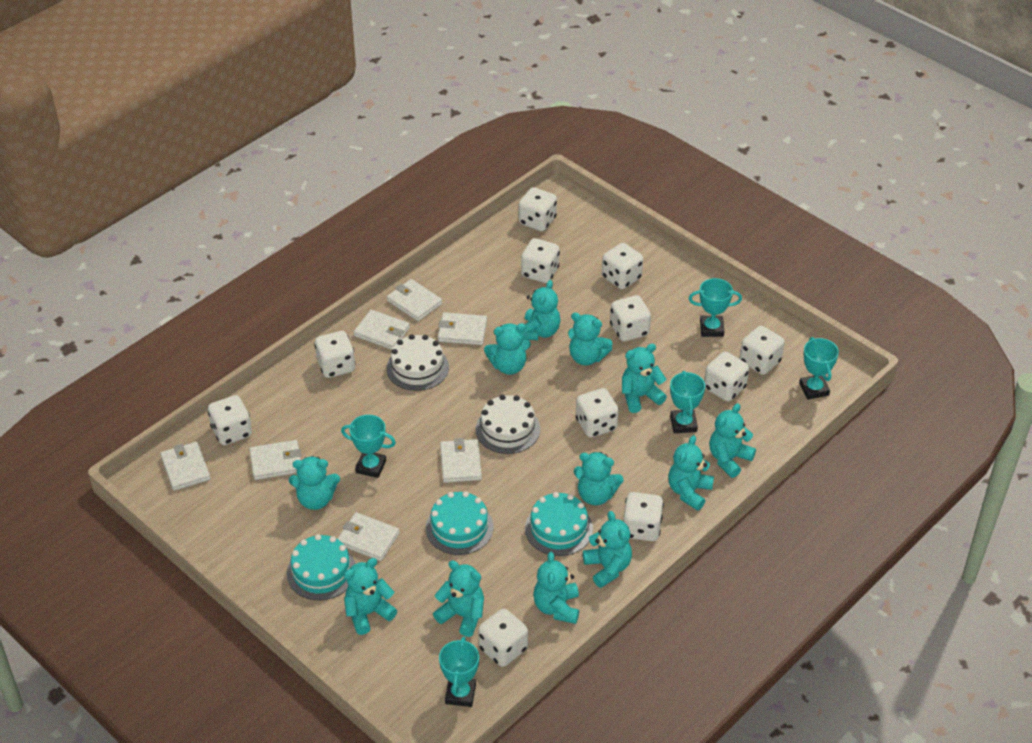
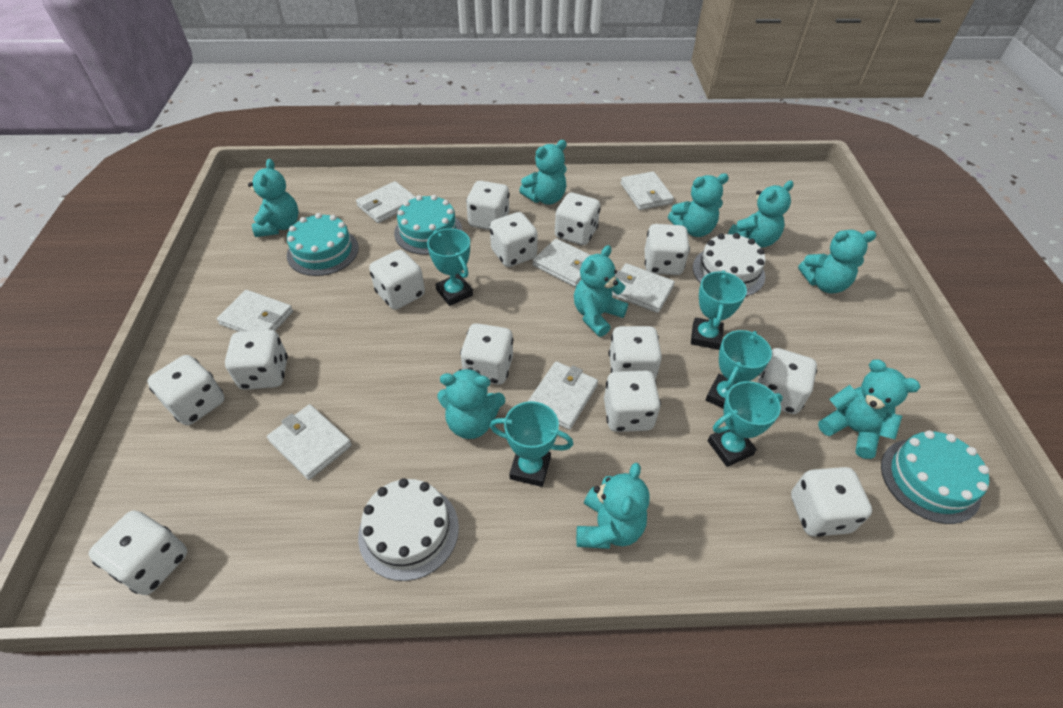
turquoise teddy bear: [289,456,340,510] [344,558,397,635] [433,560,484,637] [484,323,531,375] [523,280,561,340] [533,552,579,624] [568,313,613,365] [574,452,624,505] [583,511,632,588] [622,344,667,413] [668,435,714,511] [709,403,756,478] = 12 -> [248,159,299,237] [437,367,505,439] [519,140,567,205] [574,245,628,337] [576,462,650,549] [668,173,729,237] [728,181,793,248] [798,230,877,294] [818,359,920,459] = 9
white dice: [208,395,252,445] [314,331,356,378] [478,608,528,667] [519,187,557,231] [521,238,560,283] [576,388,619,438] [602,243,643,289] [610,295,651,342] [623,492,664,541] [704,352,749,402] [740,326,785,375] = 11 -> [89,510,187,595] [147,355,225,425] [225,330,288,390] [369,250,425,310] [460,323,513,385] [466,181,510,230] [490,212,538,267] [555,193,600,245] [604,371,661,432] [609,326,662,379] [644,224,690,275] [757,348,817,414] [791,467,872,537] = 13

